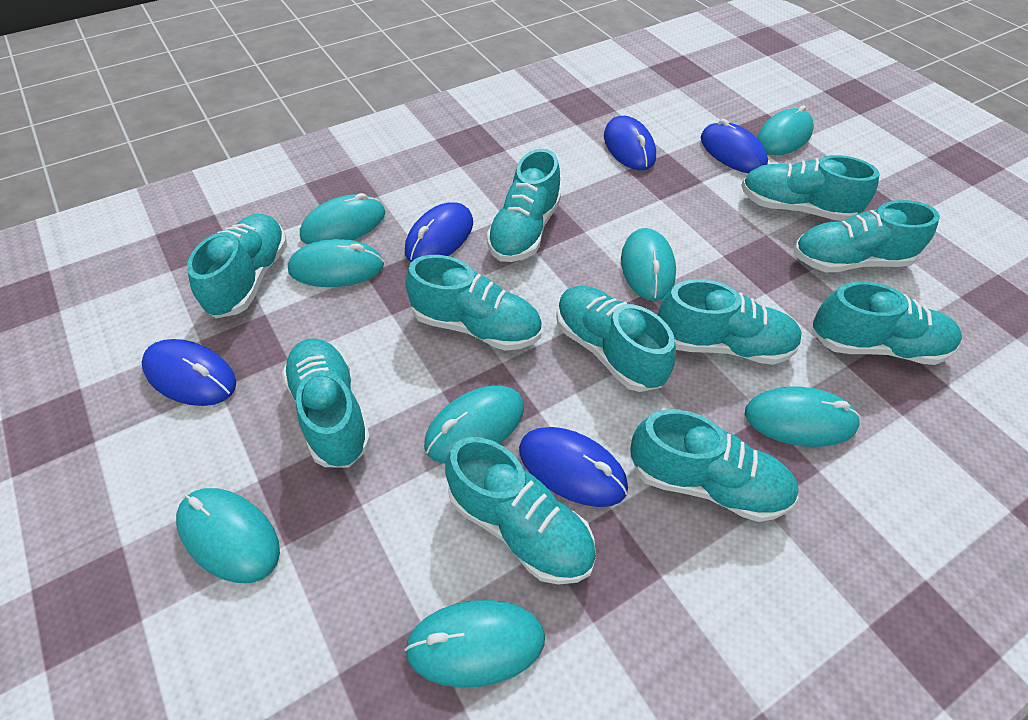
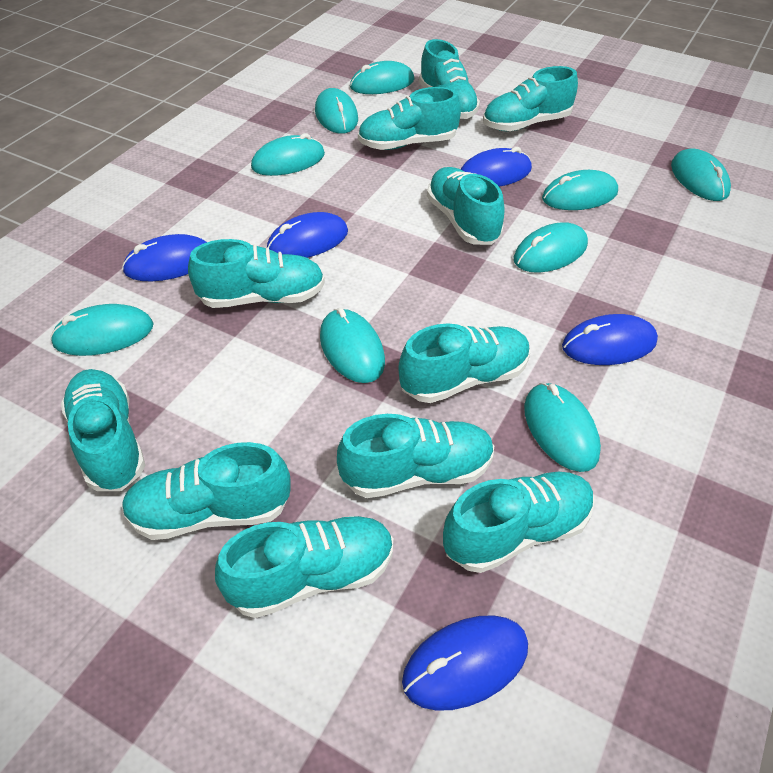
turquoise mouse: [176,488,280,583] [288,239,384,287] [300,193,385,244] [404,600,545,688] [424,385,524,463] [621,228,676,301] [745,386,860,447] [757,105,814,155] = 8 -> [50,304,154,356] [251,133,325,176] [315,88,358,134] [320,308,385,383] [350,61,415,94] [513,222,588,273] [524,383,601,472] [542,170,618,210] [671,148,731,201] = 9

